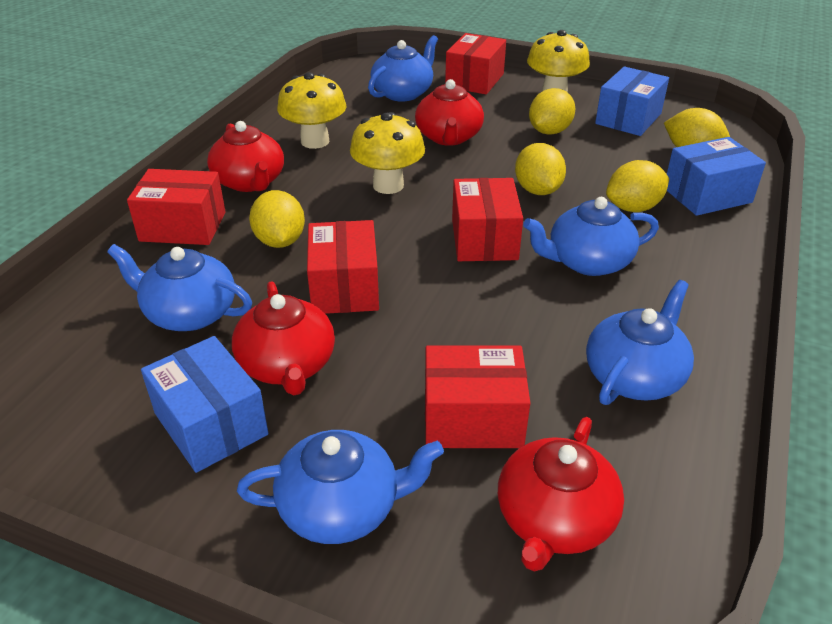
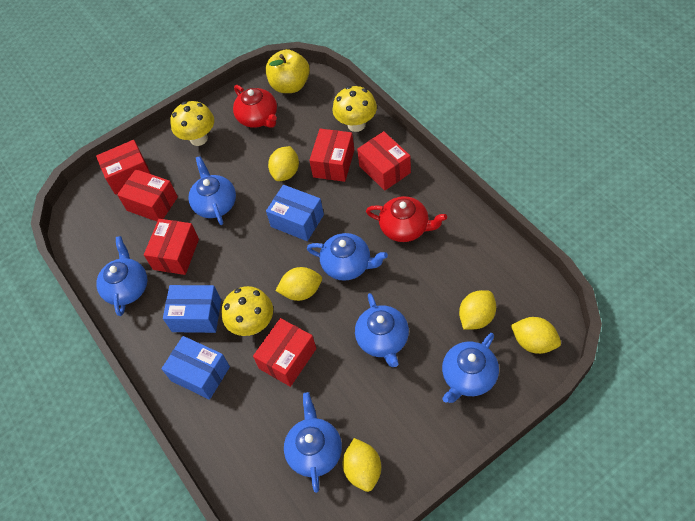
blue teapot: [107,244,252,331] [237,430,444,544] [368,35,438,102] [523,197,659,276] [586,280,694,405] = 5 -> [96,236,147,316] [188,156,236,225] [284,392,342,493] [307,233,388,281] [355,293,409,367] [442,333,499,403] = 6
red box: [127,169,226,245] [307,220,379,314] [425,345,531,448] [445,33,506,95] [452,178,523,261] = 5 -> [96,140,151,195] [117,169,178,221] [144,219,199,275] [253,318,317,387] [309,129,354,182] [357,131,411,191] = 6
red teapot: [207,121,284,192] [232,281,335,395] [415,79,484,146] [498,417,624,572] = 4 -> [233,85,277,128] [366,196,447,242] = 2
yellow apple: none = 0 -> [266,49,310,93] = 1

